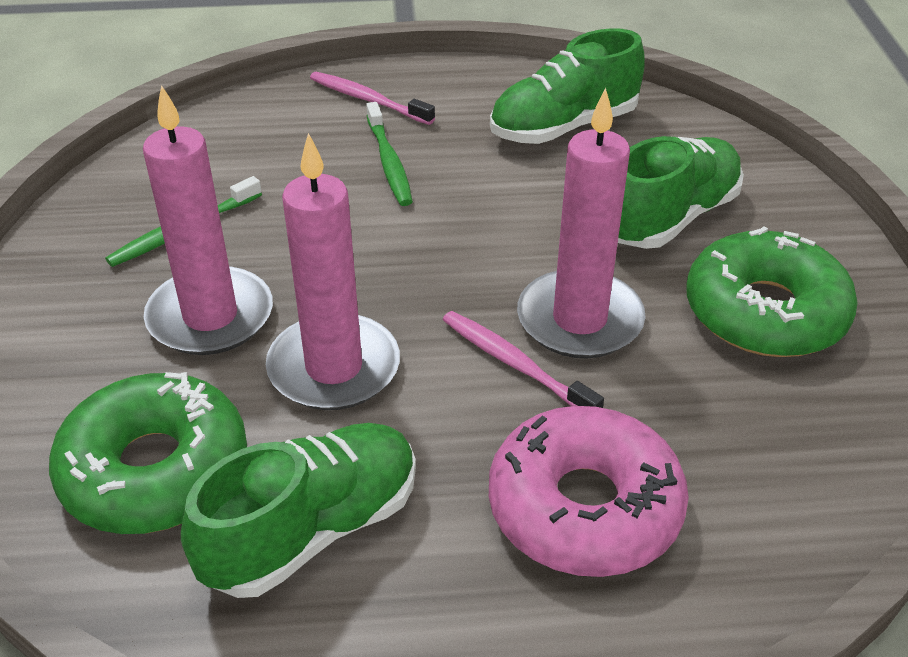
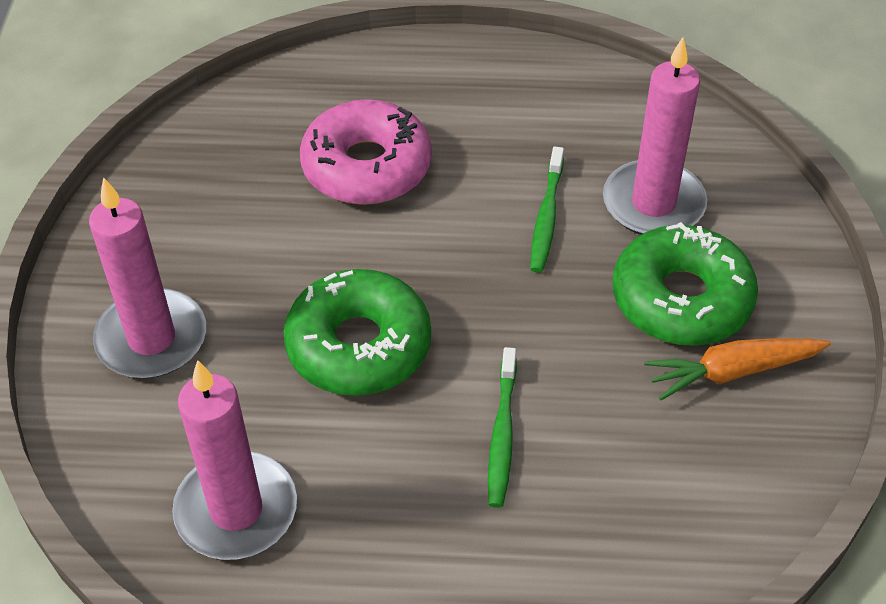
green shoe: [181,423,416,598] [490,28,645,144] [618,136,744,249] = 3 -> none = 0
orange carrot: none = 0 -> [644,338,831,400] = 1
pink toothbrush: [310,72,435,125] [443,311,604,408] = 2 -> none = 0

